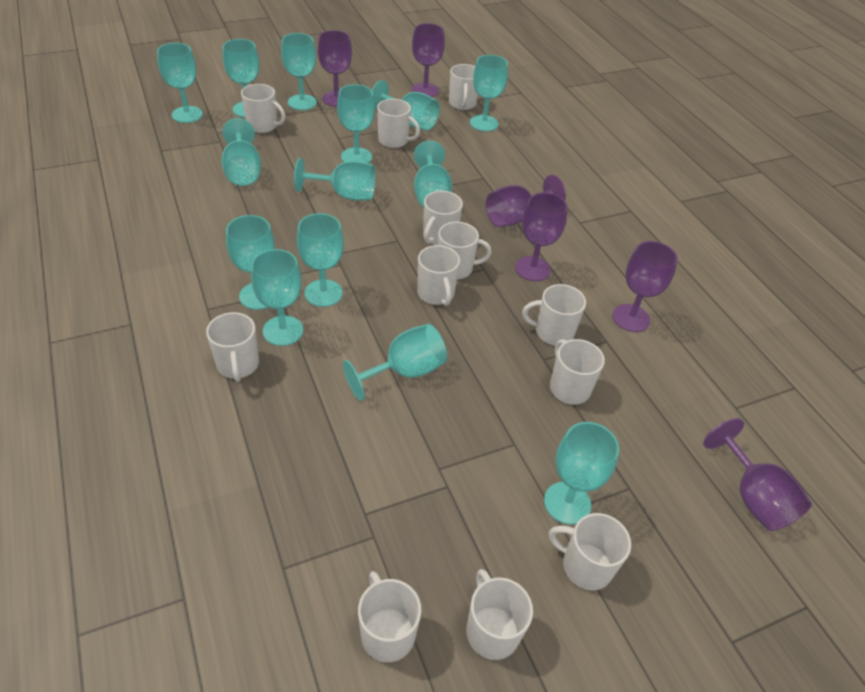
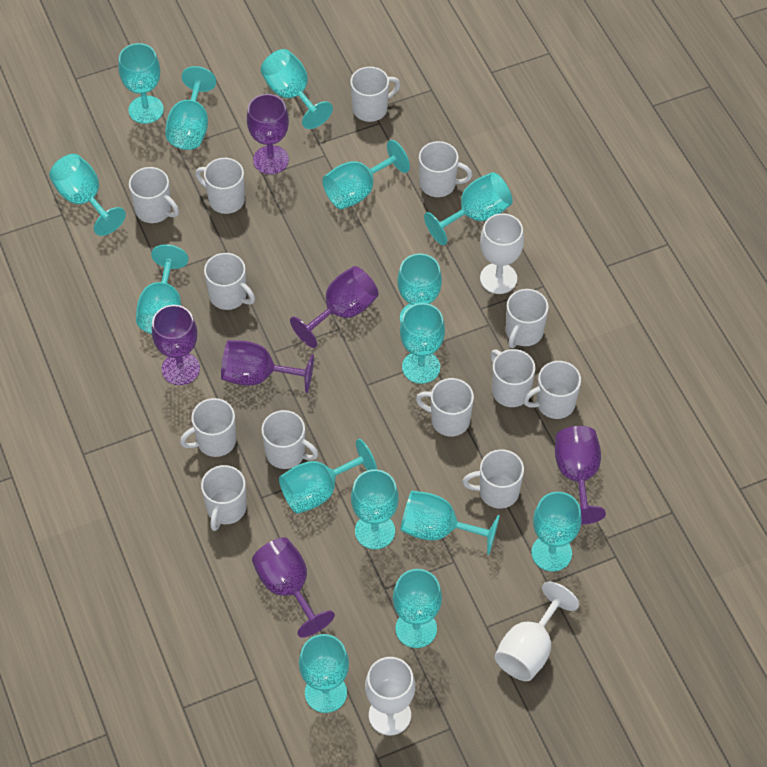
turquoise goblet: [157,43,203,123] [222,118,261,186] [223,39,259,117] [226,215,275,310] [251,249,303,346] [281,33,317,110] [294,158,376,200] [297,213,344,307] [337,84,375,163] [343,324,447,401] [372,80,440,131] [414,141,452,207] [470,55,508,131] [544,422,619,525] = 14 -> [49,154,126,236] [118,43,164,124] [136,244,188,334] [165,66,216,150] [261,49,333,129] [279,439,377,514] [299,634,349,713] [322,140,410,210] [351,469,399,549] [393,569,442,648] [397,254,442,323] [400,303,445,384] [401,491,500,555] [424,172,513,245] [531,492,582,571] = 15
white goblet: none = 0 -> [365,657,415,735] [480,213,524,294] [495,581,579,681] = 3
white mug: [206,312,259,382] [241,84,286,133] [358,571,421,662] [377,99,420,148] [417,245,460,306] [423,191,463,245] [438,222,491,279] [449,64,478,110] [467,569,533,660] [522,284,586,345] [549,513,631,590] [550,339,605,404] = 12 -> [129,167,179,223] [180,398,236,457] [195,158,245,214] [201,465,247,531] [204,253,255,310] [261,410,318,469] [350,67,400,122] [416,378,474,436] [419,141,472,197] [462,449,524,509] [491,349,535,407] [506,289,549,348] [523,361,581,419] = 13

